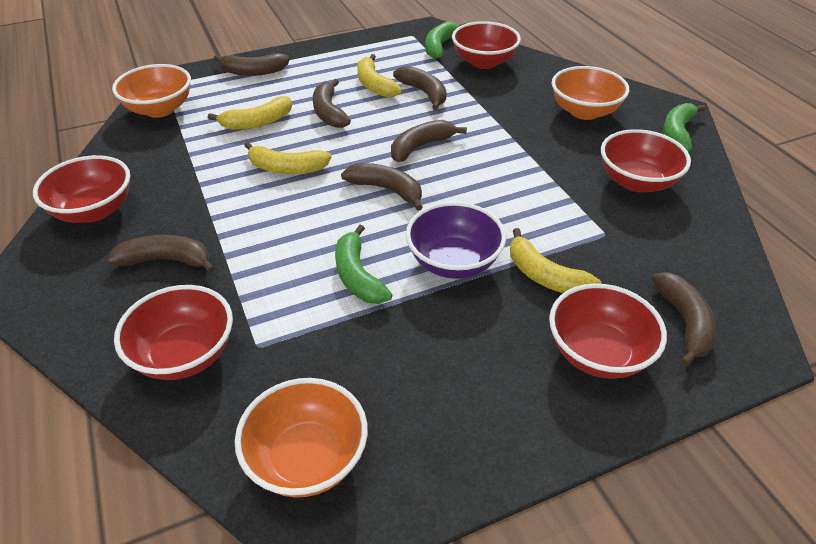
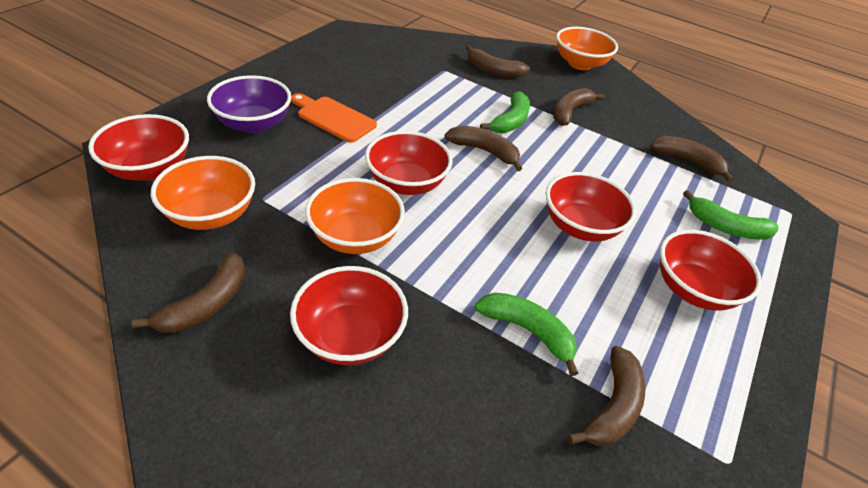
brown banana: [107,235,215,273] [214,53,290,76] [313,79,351,128] [341,163,423,211] [391,120,467,162] [393,66,446,110] [652,272,717,366] = 7 -> [132,252,245,333] [445,125,522,171] [466,45,530,78] [553,88,605,126] [568,345,645,447] [650,136,733,182] = 6
orange cutting board: none = 0 -> [291,93,377,143] = 1
yellow banana: [208,96,292,130] [244,142,332,174] [357,54,402,98] [510,228,601,293] = 4 -> none = 0

